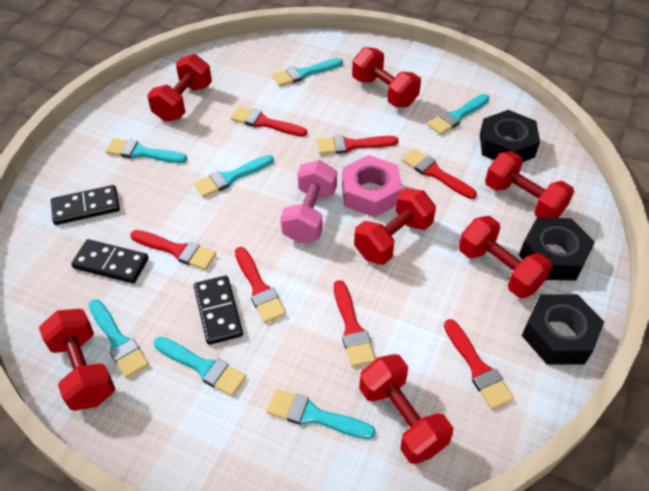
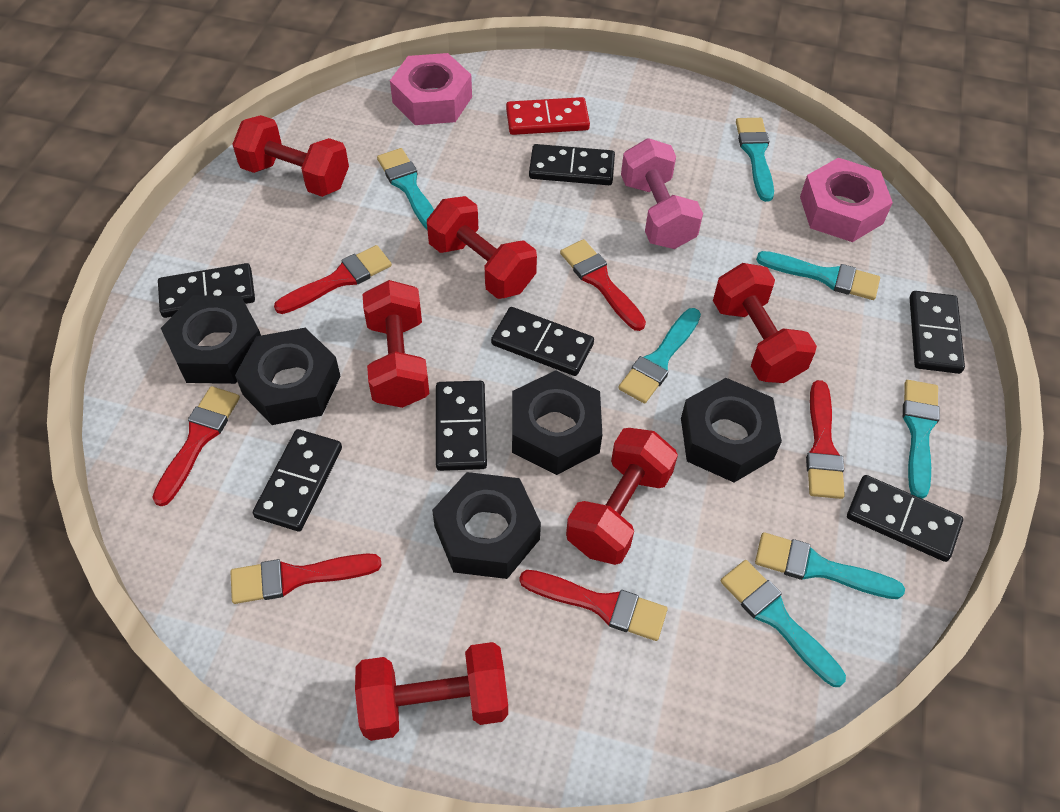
black domino: [51,185,120,225] [71,239,149,284] [194,275,243,345] = 3 -> [158,263,255,318] [253,429,342,532] [436,381,487,471] [491,307,594,376] [529,144,615,185] [847,475,963,562] [910,291,965,374] = 7
black nut: [480,110,540,162] [519,218,595,281] [522,294,604,364] = 3 -> [161,295,261,384] [235,328,341,425] [432,472,541,579] [512,370,602,475] [681,378,782,482] = 5
pink nut: [342,155,402,217] = 1 -> [390,53,472,125] [800,158,893,242] = 2
red brush: [130,230,216,270] [231,106,307,137] [235,247,286,323] [317,135,399,154] [334,280,376,367] [402,149,477,199] [444,319,514,409] = 7 -> [152,386,240,506] [231,554,382,604] [274,245,392,314] [519,570,668,641] [560,239,646,331] [806,380,845,499] = 6
red domino: none = 0 -> [506,97,590,135] = 1
red dumbbell: [39,309,115,411] [147,54,212,122] [352,47,421,107] [354,188,436,265] [359,354,453,464] [459,216,552,298] [485,151,574,218] = 7 -> [232,115,349,197] [355,642,508,741] [362,280,429,408] [427,196,537,299] [566,428,678,565] [713,263,817,383] = 6

